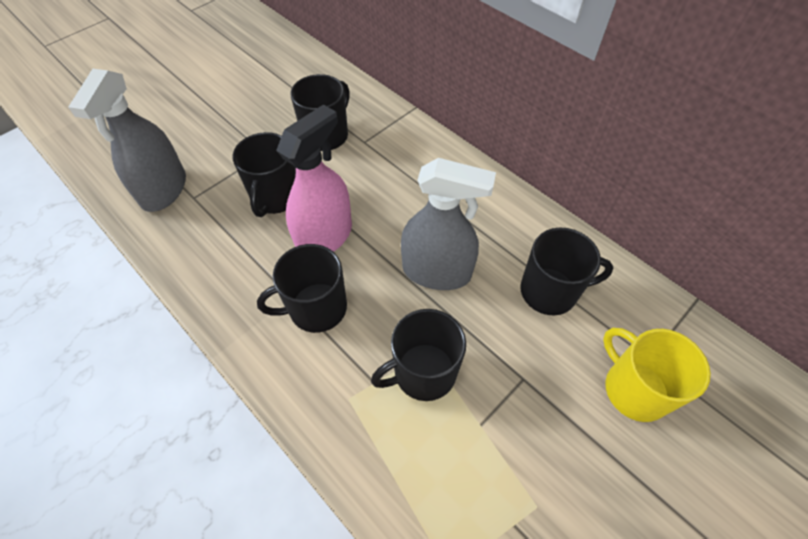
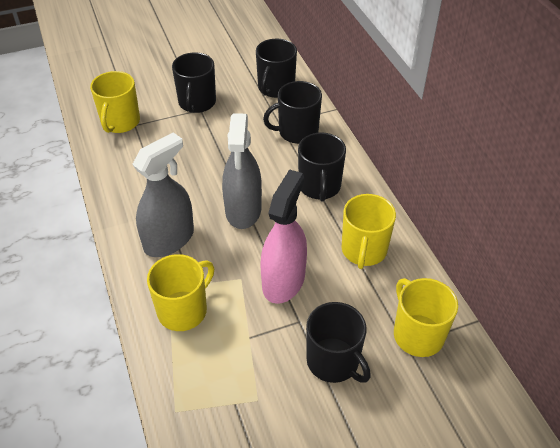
yellow mug: [603,328,711,422] = 1 -> [90,71,140,133] [147,254,214,331] [341,194,396,269] [394,278,458,357] = 4

